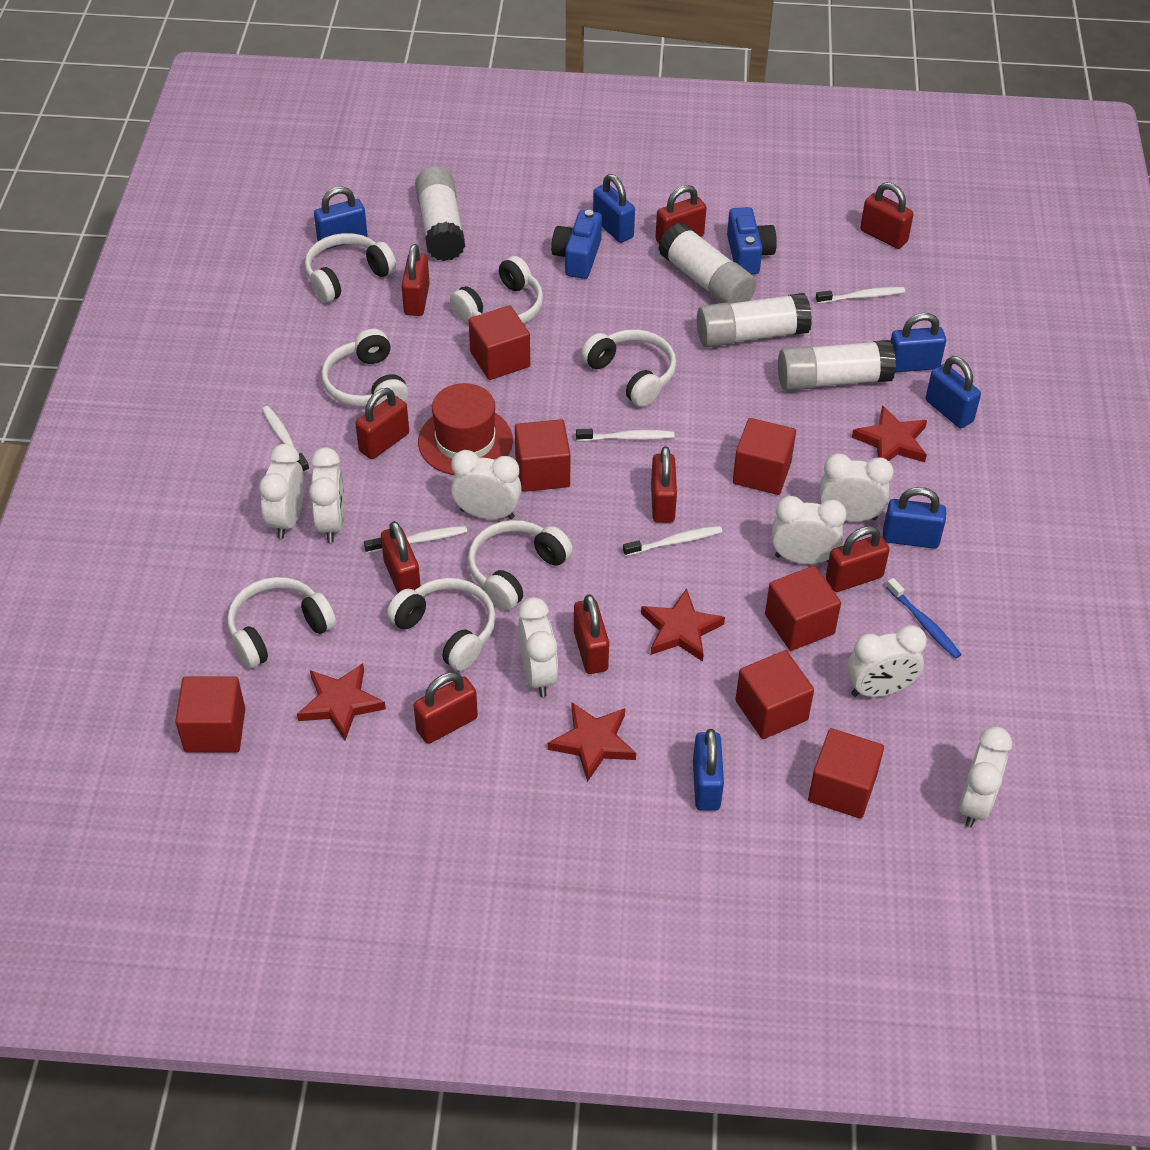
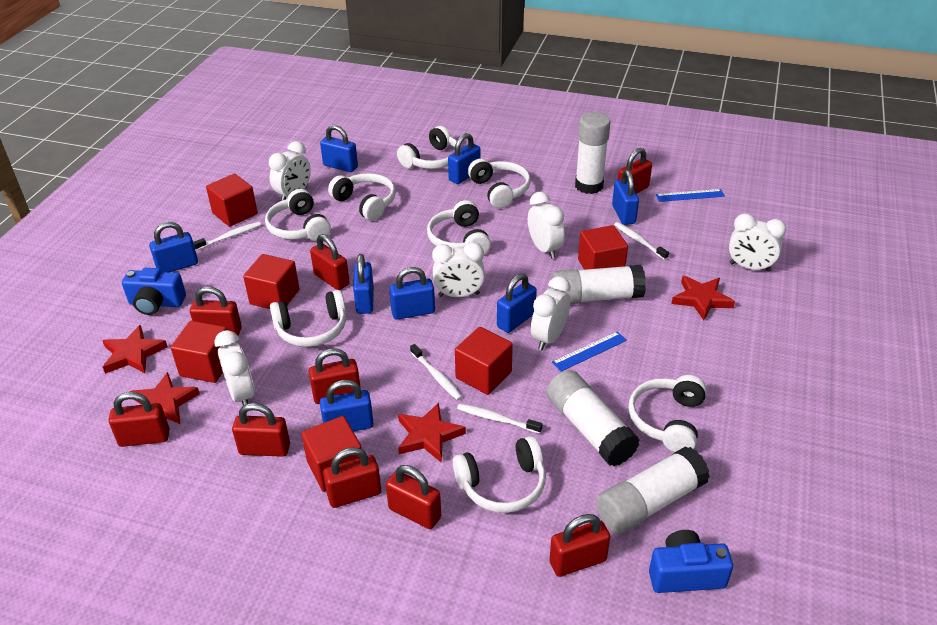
blue padlock: [314,187,368,250] [593,174,635,243] [693,729,724,811] [883,487,946,549] [891,313,946,373] [926,356,981,428] = 6 -> [149,222,198,272] [320,125,358,172] [320,380,374,432] [353,254,374,314] [389,267,435,320] [448,133,481,184] [497,274,537,333] [612,170,639,225] = 8
blue ruler: none = 0 -> [552,331,627,371] [656,189,725,202] = 2
blue toothbrush: [886,578,962,659] = 1 -> none = 0
red cube: [175,676,245,753] [469,305,530,380] [515,419,571,492] [733,418,796,495] [735,650,814,739] [765,566,841,651] [808,728,884,819] = 7 -> [171,321,227,383] [206,174,258,227] [243,254,300,309] [301,416,362,492] [455,327,513,395] [578,225,628,270] = 6
red hat: [418,383,513,475] = 1 -> none = 0
white clock: [259,444,304,539] [309,447,345,543] [451,450,521,519] [518,597,558,697] [772,496,847,564] [820,453,894,522] [847,625,927,697] [959,726,1012,827] = 8 -> [214,330,255,406] [269,141,311,201] [432,242,485,297] [528,192,565,259] [531,276,571,350] [729,213,786,272] = 6
white headphones: [227,577,336,668] [305,233,396,303] [321,329,409,407] [387,578,496,671] [450,256,543,324] [468,520,573,610] [581,329,676,407] = 7 -> [265,189,331,241] [270,290,346,347] [328,173,396,221] [397,126,457,169] [427,200,491,254] [453,436,546,513] [468,158,531,208] [629,375,707,452] = 8
white toothbrush: [262,406,310,473] [364,526,467,553] [576,429,674,441] [623,526,722,556] [816,287,905,304] = 5 -> [193,222,261,251] [410,344,462,400] [457,404,543,434] [614,222,669,260] = 4

